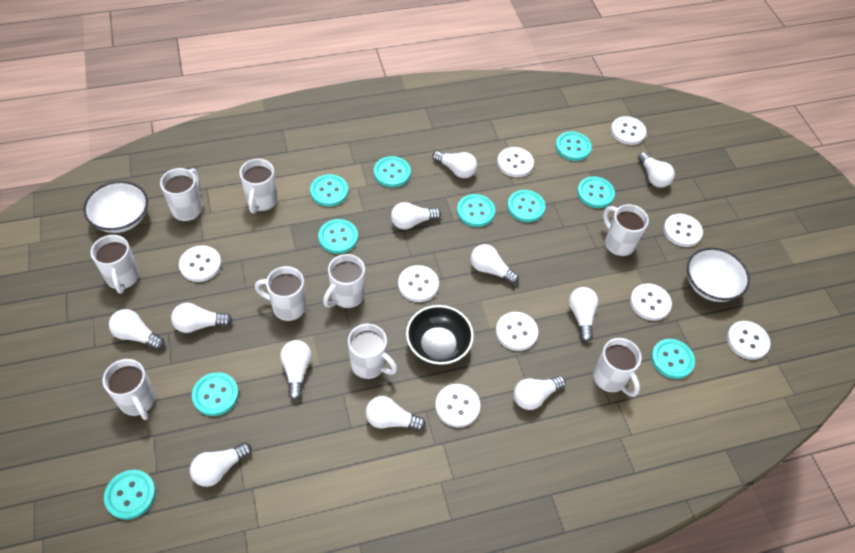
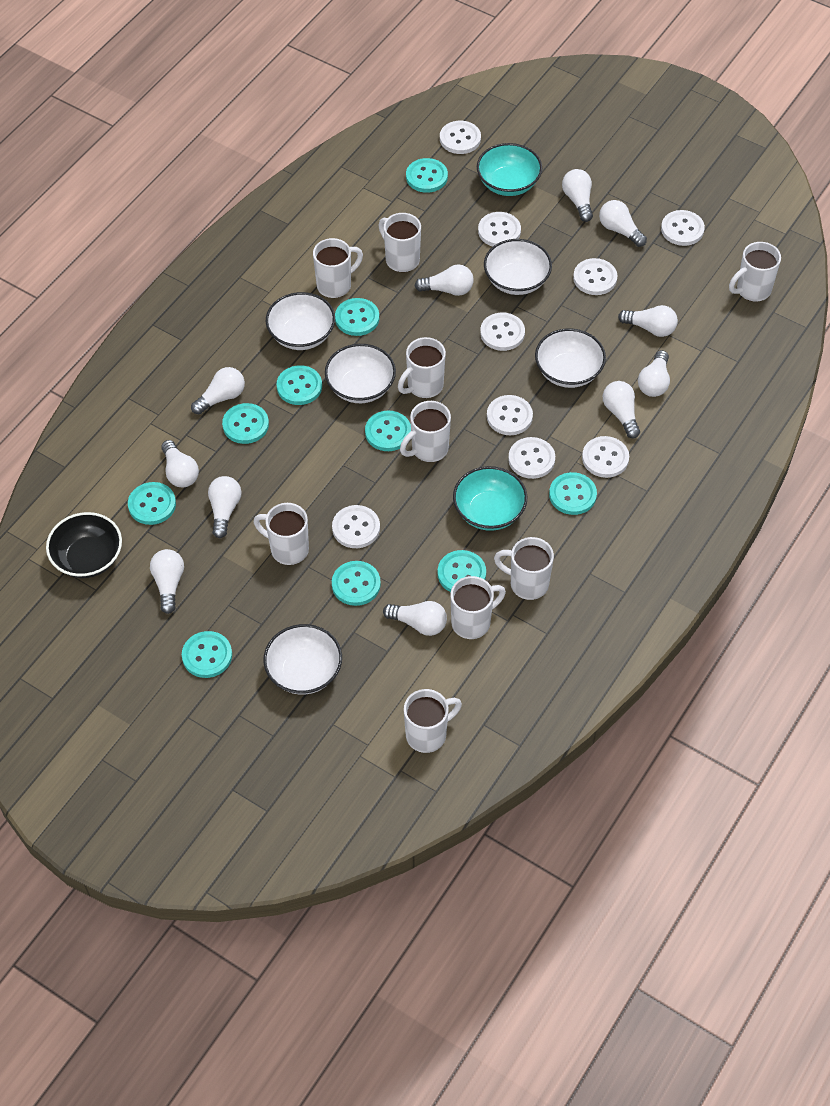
turquoise bowl: none = 0 -> [453,466,527,531] [477,143,542,196] = 2
white bowl: [83,181,148,233] [687,248,750,302] = 2 -> [263,624,342,695] [266,292,335,350] [325,344,396,403] [484,239,552,295] [535,328,606,388] = 5

